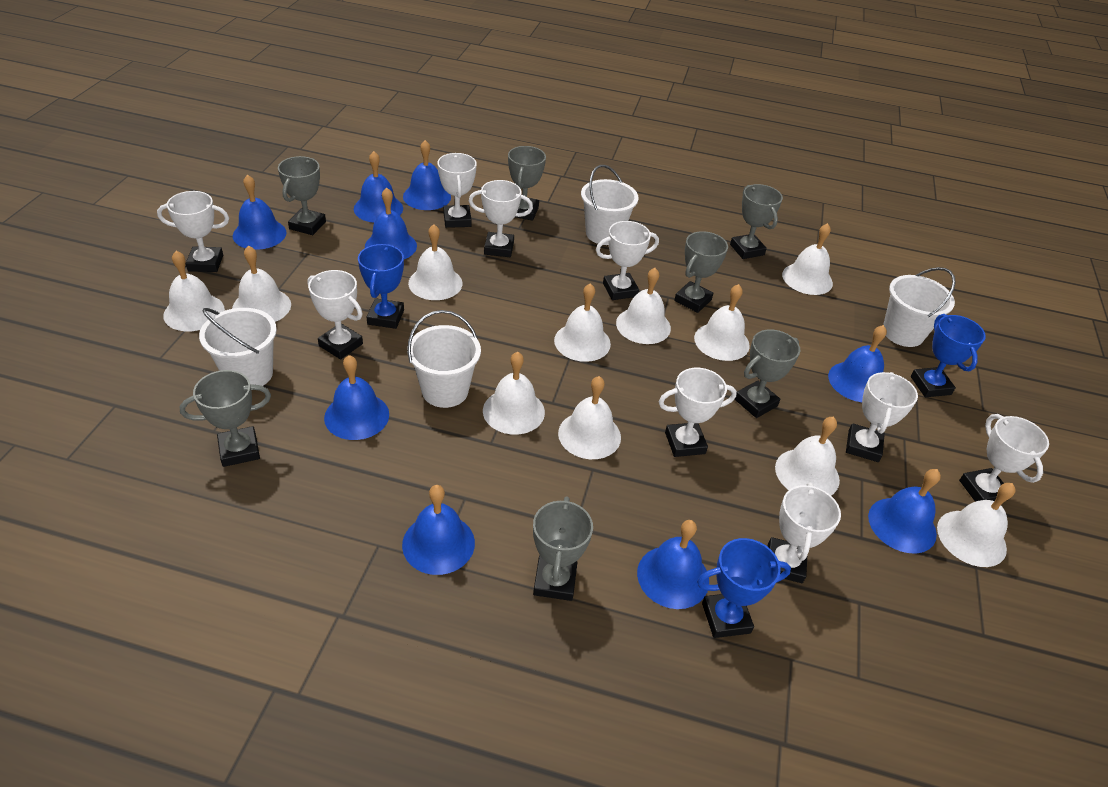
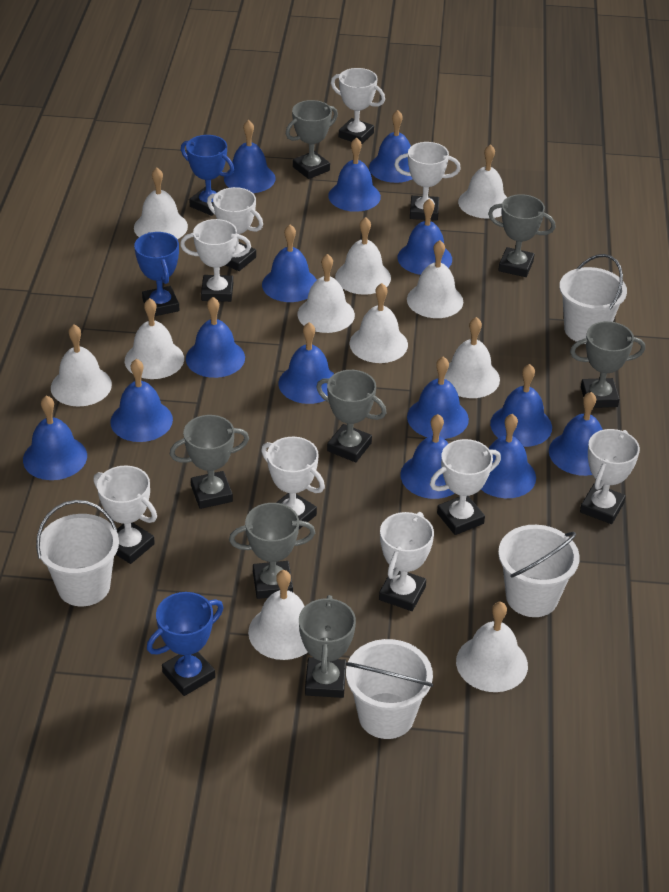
blue bell: [233,175,286,250] [324,355,389,440] [354,151,403,223] [365,188,417,259] [402,485,475,575] [403,140,451,210] [637,520,709,609] [828,325,887,402] [868,469,941,553] = 9 -> [23,395,87,480] [110,359,173,442] [186,297,245,378] [224,120,276,193] [262,225,317,302] [278,322,334,404] [328,137,381,212] [369,110,412,183] [398,199,452,275] [400,414,455,499] [407,356,469,439] [481,414,536,498] [490,364,552,447] [549,392,603,476] = 14

